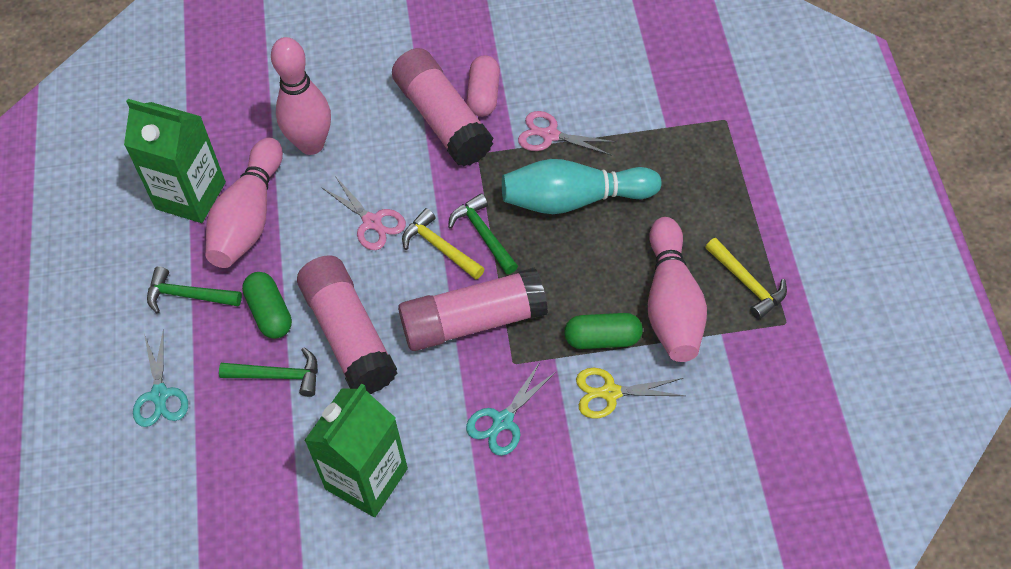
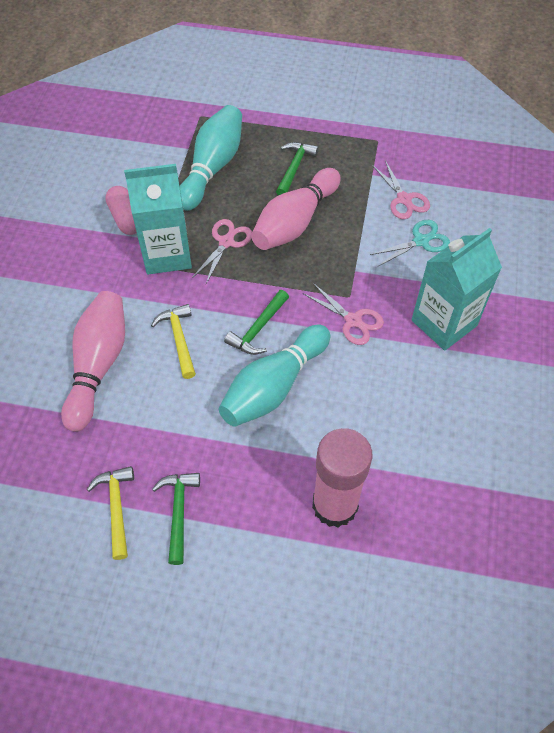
green capsule: [242,272,292,339] [564,313,643,349] = 2 -> none = 0
green carton: [124,99,226,223] [304,383,408,517] = 2 -> none = 0
pink bowling pin: [205,137,283,268] [271,37,331,155] [648,217,707,362] = 3 -> [61,291,125,432] [251,168,341,250] = 2
pink glue stick: [297,255,398,394] [392,48,493,167] [398,268,548,351] = 3 -> [312,428,373,528] = 1
pink scissors: [321,176,406,250] [518,111,616,156] = 2 -> [192,219,252,284] [303,283,384,345] [372,160,430,219] = 3
turquoise bowling pin: [502,159,662,214] = 1 -> [180,105,242,211] [219,325,330,427] = 2
turquoise carton: none = 0 -> [124,164,192,274] [412,228,502,351] = 2
turquoise scissors: [133,329,188,427] [466,362,556,456] = 2 -> [370,220,450,266] = 1
yellow scissors: [576,368,685,418] = 1 -> none = 0

